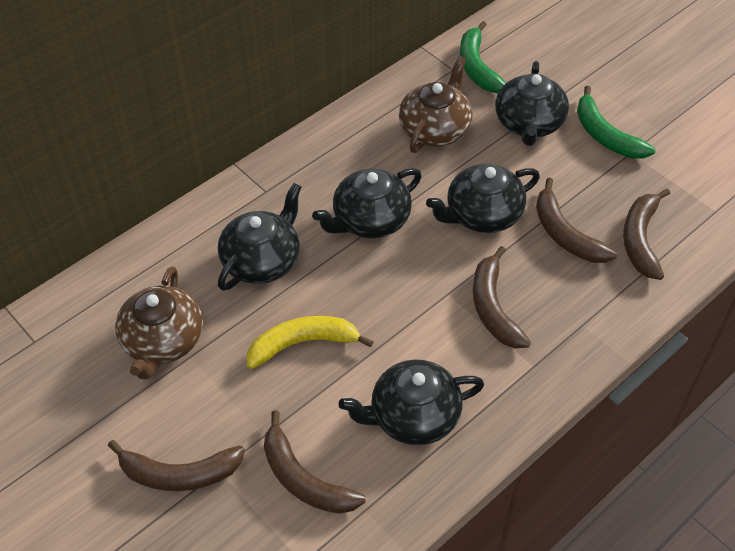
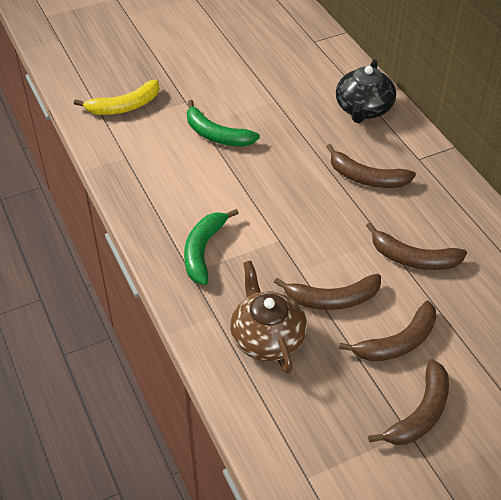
black teapot: [218,183,301,291] [312,168,422,238] [339,359,484,445] [426,164,540,233] [495,61,569,146] = 5 -> [336,59,396,123] = 1
brown teapot: [115,266,203,380] [399,56,473,153] = 2 -> [230,261,307,373] = 1

